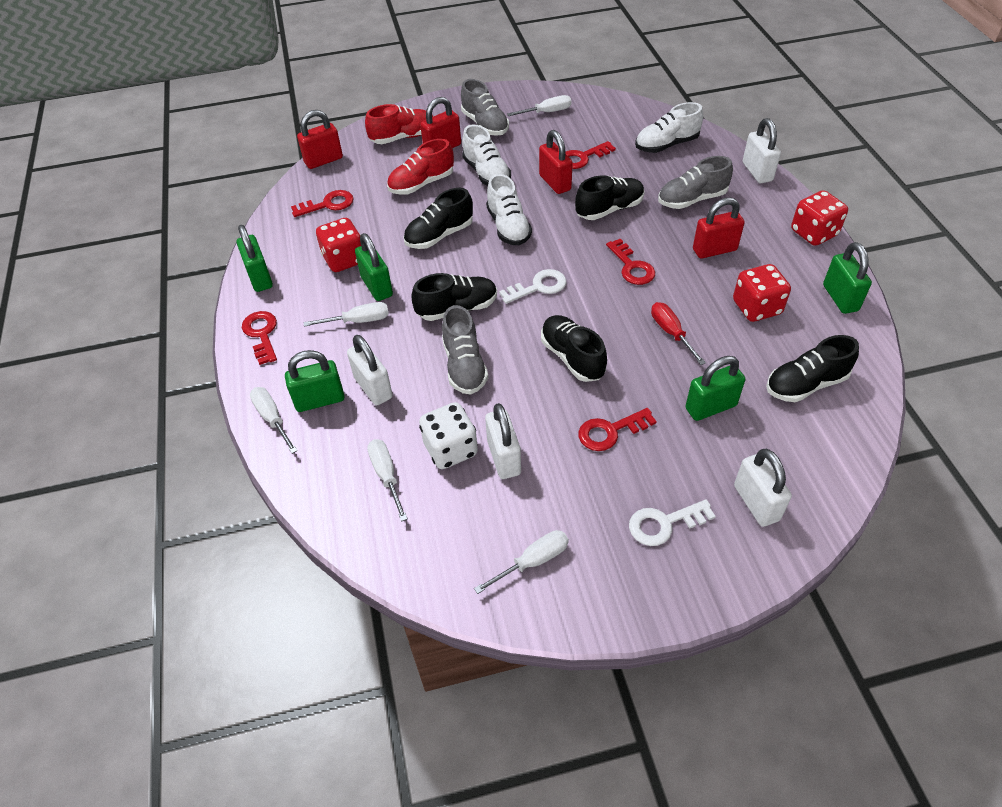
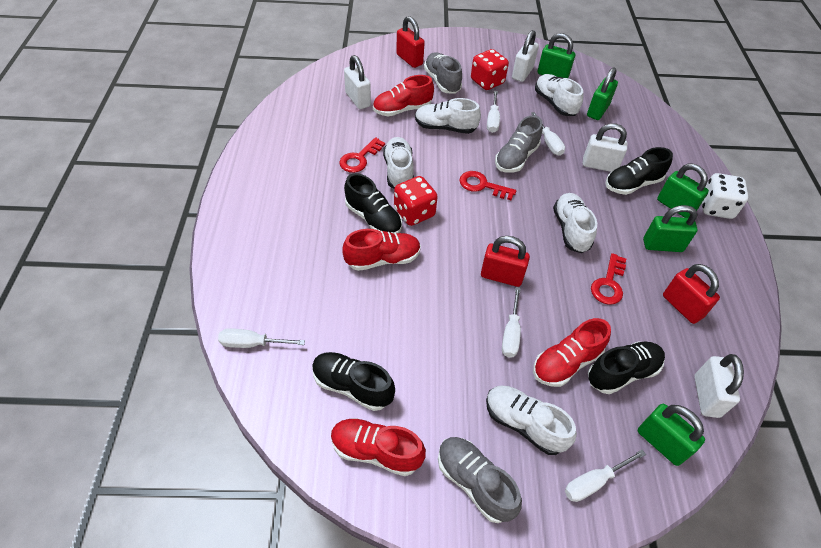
black shoe: [403,188,473,249] [412,273,497,321] [541,315,607,382] [575,176,645,220] [766,335,859,402] = 5 -> [312,352,395,411] [344,173,402,234] [588,341,665,394] [605,147,673,195] = 4
red dice: [316,218,361,272] [733,264,791,322] [791,190,848,246] = 3 -> [394,176,438,226] [471,49,509,90] = 2
red key: [242,311,277,365] [291,190,354,217] [565,141,616,169] [578,408,657,451] [606,239,655,285] = 5 -> [339,137,385,173] [459,171,516,200] [591,253,626,305] = 3
red padlock: [297,110,343,169] [420,97,461,148] [539,130,573,194] [693,198,745,259] = 4 -> [396,16,425,68] [481,236,530,287] [663,264,720,324] = 3
red screwdriver: [651,302,706,365] = 1 -> none = 0
red shoe: [365,104,433,144] [387,139,454,195] = 2 -> [331,418,426,476] [343,229,421,271] [373,75,434,116] [533,318,611,387] = 4
white key: [499,269,566,304] [629,499,716,546] = 2 -> none = 0
white shoe: [462,125,511,186] [486,174,532,245] [635,102,703,153] = 3 -> [383,137,414,188] [415,98,481,134] [486,386,577,455] [535,74,583,116] [553,193,597,253] = 5

